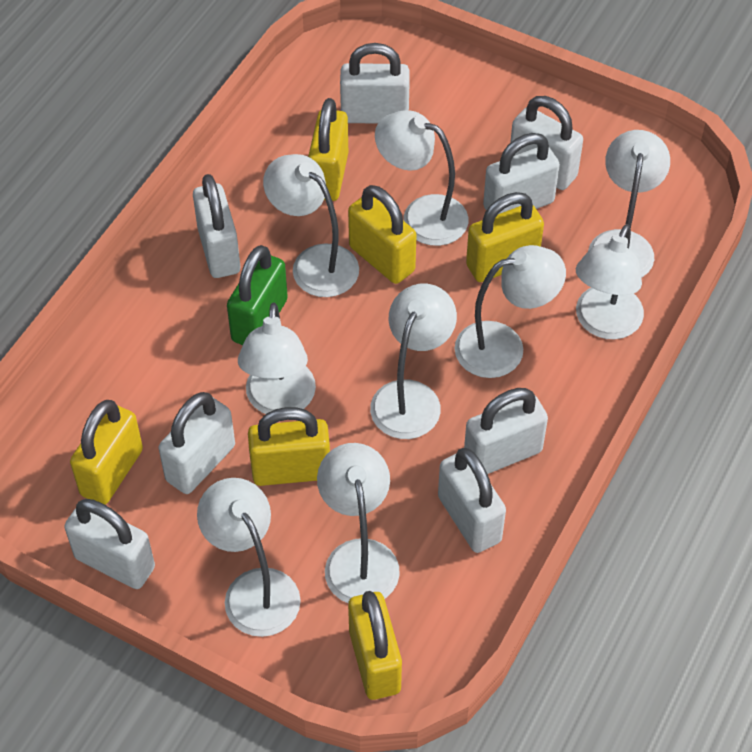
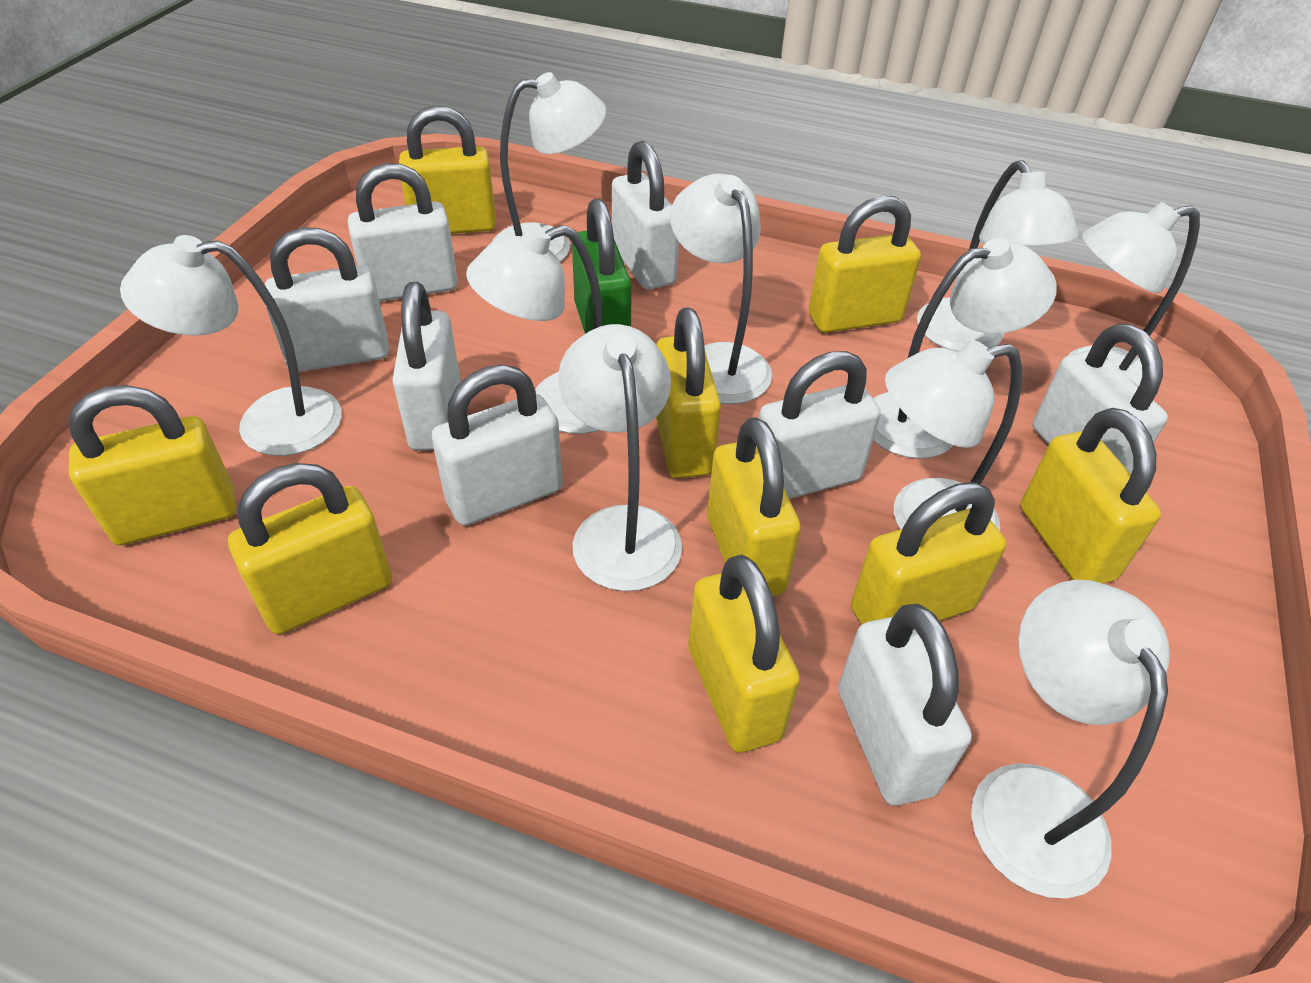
white lamp: [197,478,301,637] [238,303,316,414] [263,154,359,297] [317,443,400,603] [370,284,457,439] [375,110,468,246] [455,245,566,378] [576,224,644,339] [588,130,670,278] = 9 -> [120,235,342,456] [466,224,602,434] [491,72,606,262] [558,324,682,591] [670,173,772,404] [873,238,1057,459] [885,340,1022,531] [917,160,1079,351] [971,580,1170,898] [1069,202,1200,386] = 10
yellow padlock: [70,400,143,505] [248,407,330,486] [308,98,348,201] [348,185,417,284] [348,591,402,700] [466,192,544,282] = 6 -> [68,385,236,545] [228,463,392,634] [399,105,496,234] [656,308,721,478] [688,554,800,753] [707,417,801,596] [809,196,921,333] [851,482,1006,625] [1020,408,1161,584] = 9

